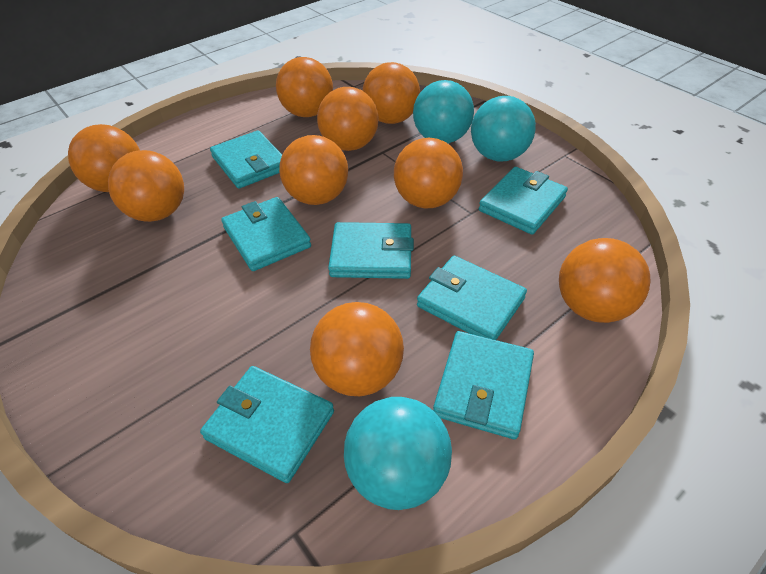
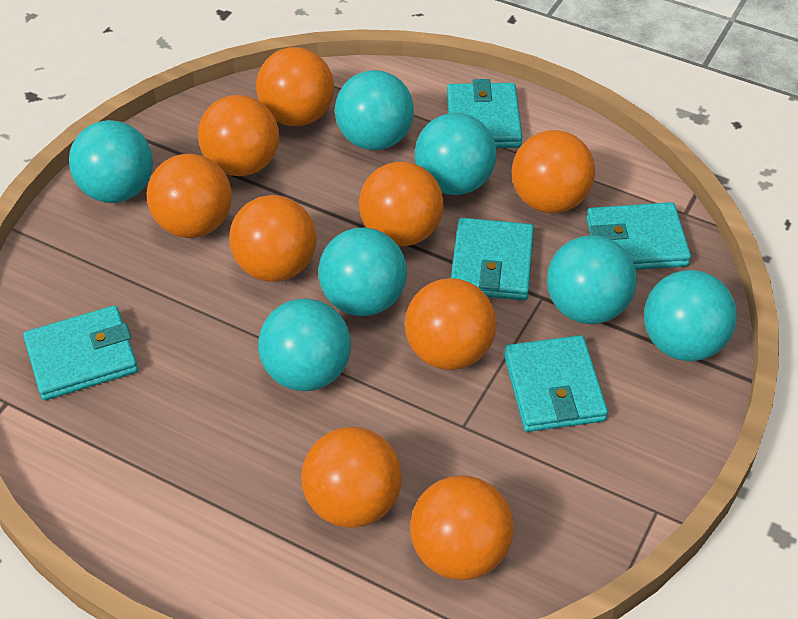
turquoise ball: [344,397,452,510] [413,80,474,143] [471,96,536,161] = 3 -> [69,120,153,203] [258,299,351,391] [318,227,407,316] [335,70,414,150] [414,113,497,195] [547,235,637,324] [644,270,737,361] = 7
turquoise wallet: [200,366,334,483] [210,130,282,189] [221,197,311,271] [328,222,414,279] [417,256,527,340] [433,331,534,439] [479,167,568,235] = 7 -> [23,305,138,400] [447,79,522,148] [451,218,534,300] [504,335,608,432] [586,202,691,270] = 5

